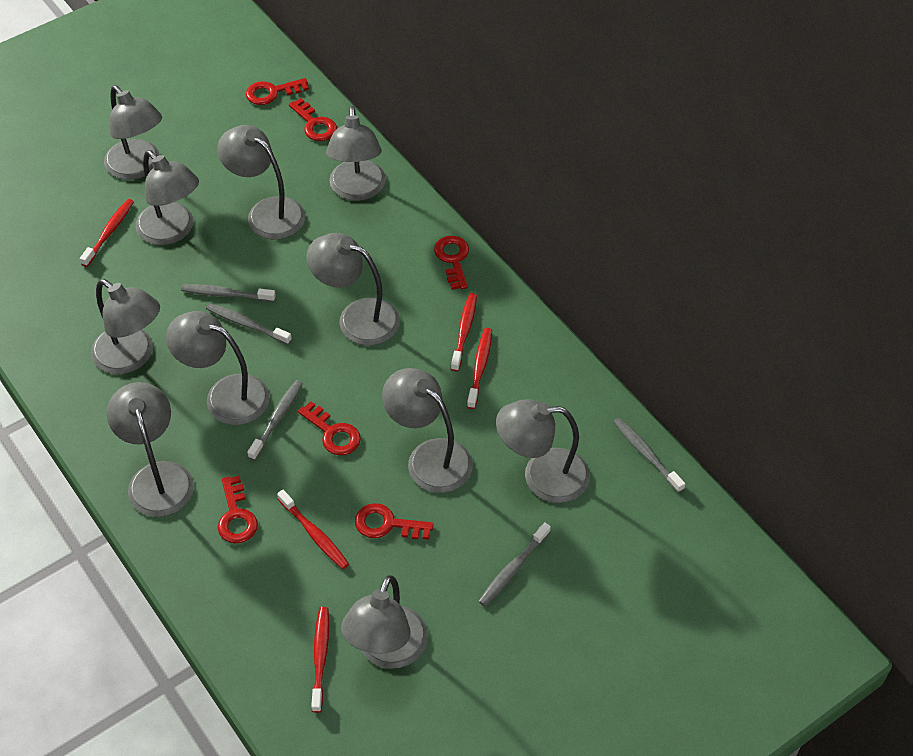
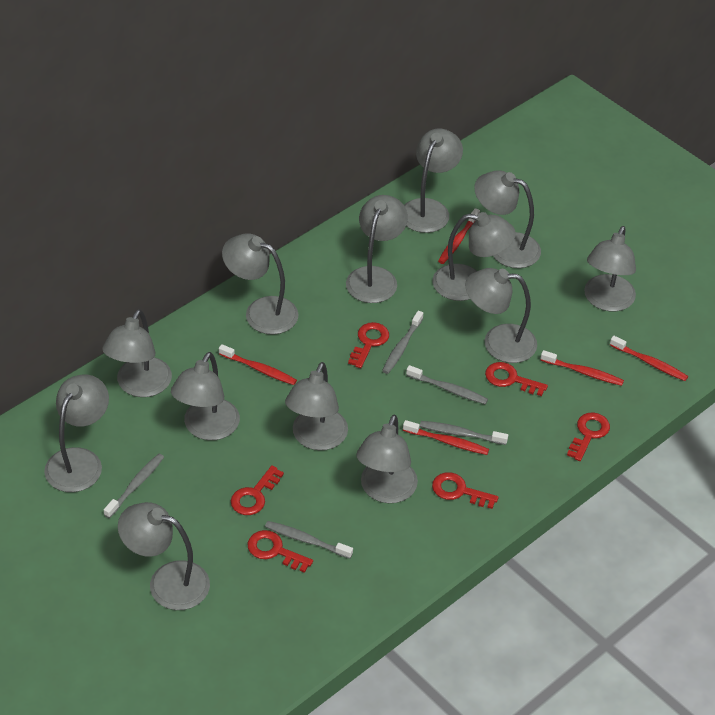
grey lamp: [91,279,160,374] [104,85,162,180] [107,382,194,517] [136,150,199,245] [166,311,270,425] [217,125,305,239] [307,233,400,345] [326,106,386,201] [341,575,428,669] [382,368,473,493] [496,399,590,503] = 11 -> [44,375,109,492] [102,309,172,397] [118,502,210,610] [171,352,240,440] [222,234,298,335] [285,362,348,450] [346,195,408,303] [356,414,418,503] [404,128,463,233] [433,212,516,301] [465,268,537,363] [474,170,541,268] [584,226,636,312] = 13

